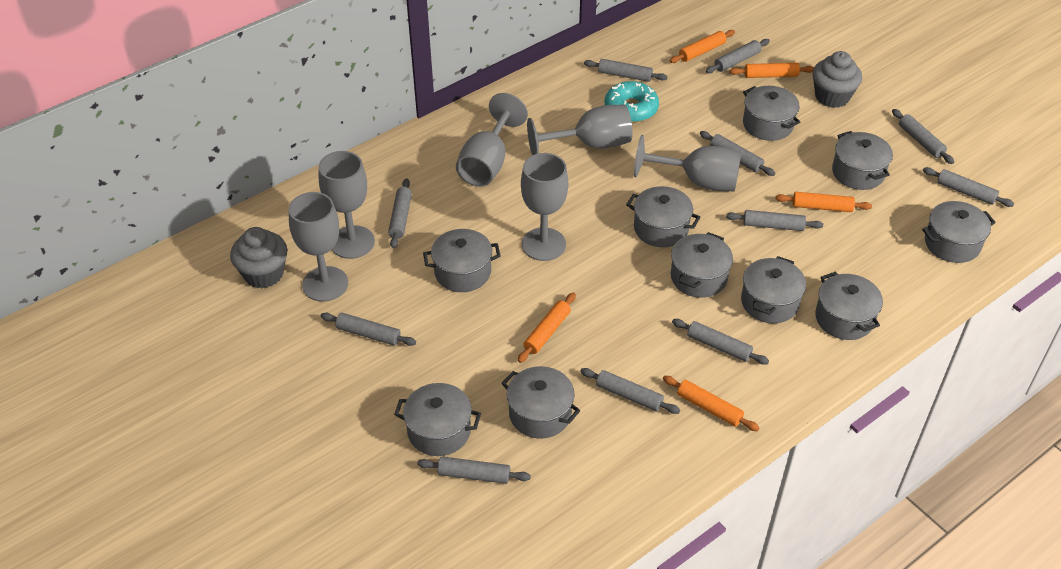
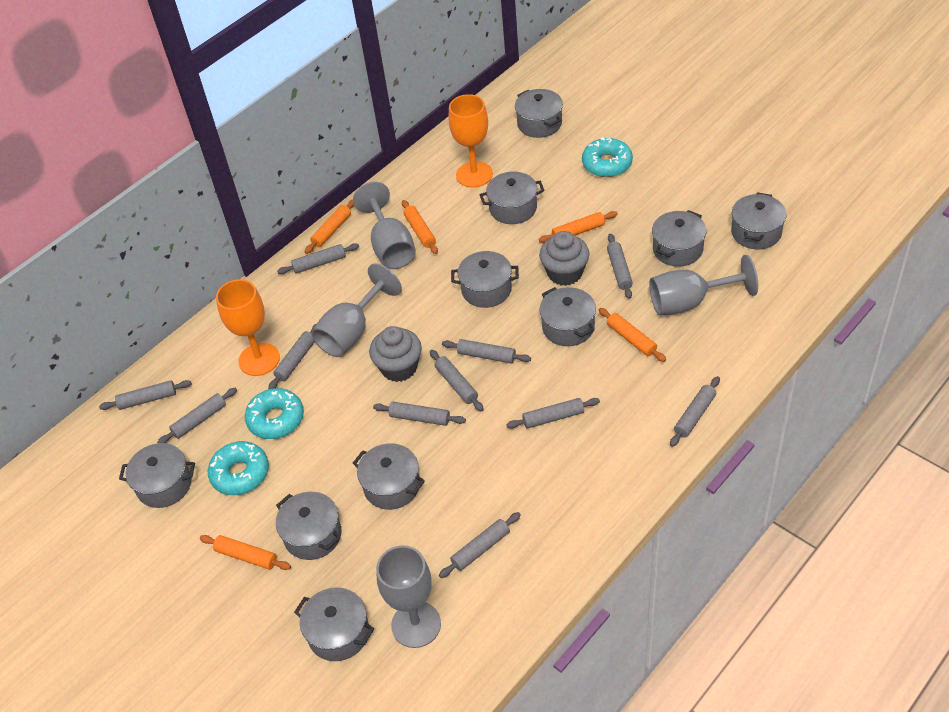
grey goblet: [289,192,348,302] [319,151,375,259] [456,93,528,187] [521,153,568,261] [527,105,633,155] [634,135,742,192] = 6 -> [312,263,402,357] [353,182,416,269] [376,545,441,648] [649,255,758,316] = 4
orange goblet: none = 0 -> [216,279,280,376] [449,94,493,188] = 2
turquoise donut: [605,81,659,123] = 1 -> [208,441,269,495] [245,388,304,439] [582,137,633,177] = 3

